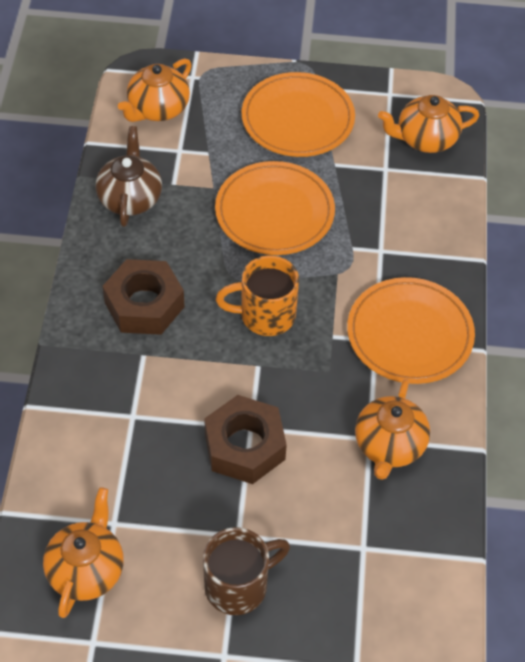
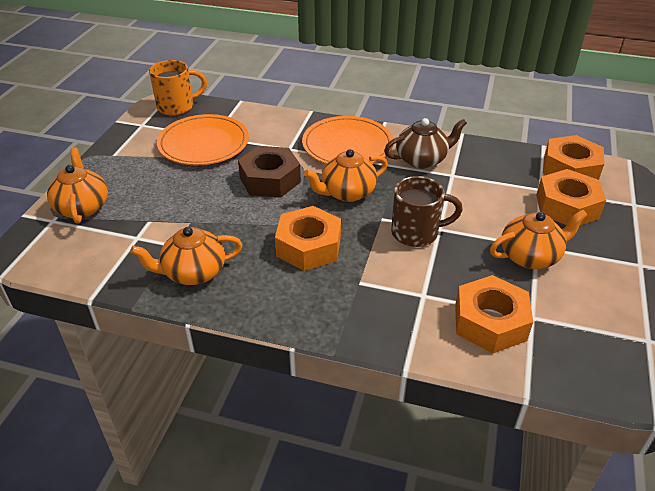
brown nut: [103,259,184,335] [204,395,287,484] = 2 -> [238,146,301,198] = 1
orange nut: none = 0 -> [275,206,341,271] [455,275,533,353] [536,169,606,225] [543,135,604,180] = 4
orange plate: [215,161,335,255] [241,72,355,157] [347,277,475,384] = 3 -> [157,114,249,165] [302,116,393,164] = 2

